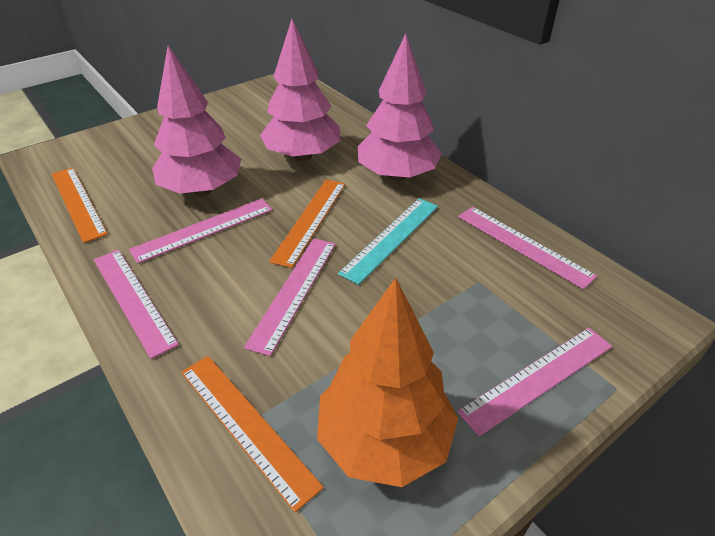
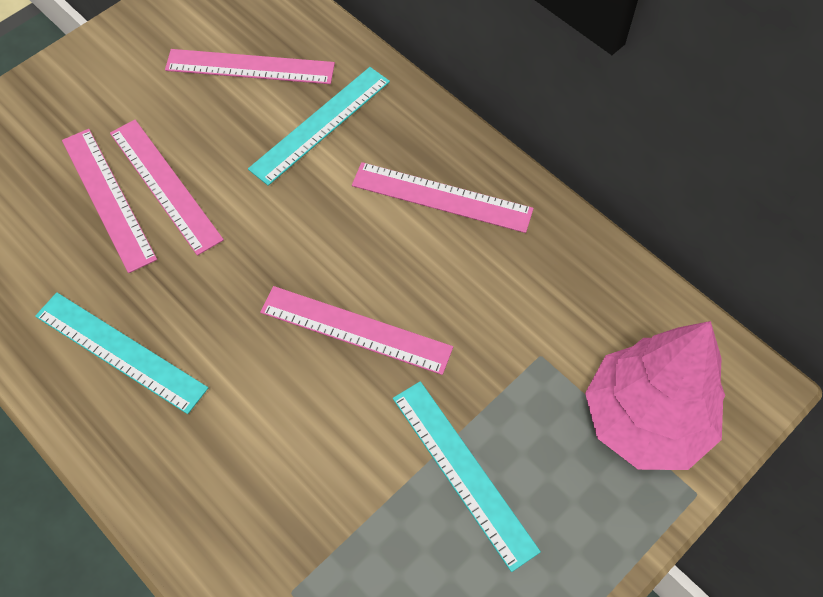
orange ruler: [52,167,108,243] [181,356,324,512] [269,180,346,268] = 3 -> none = 0
orange tree: [317,278,458,487] = 1 -> none = 0
pink tree: [152,45,241,196] [260,19,340,161] [358,34,442,181] = 3 -> [585,321,725,470] = 1
turquoise ruler: [338,198,438,285] = 1 -> [35,292,208,414] [248,67,390,186] [393,381,541,572] = 3

